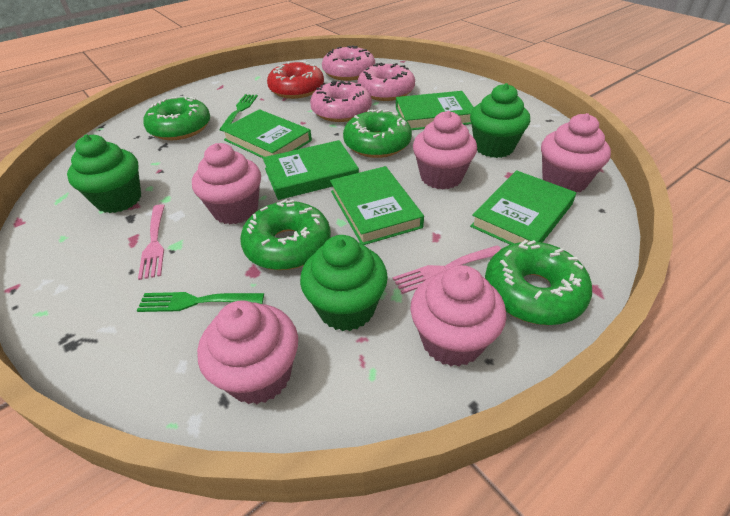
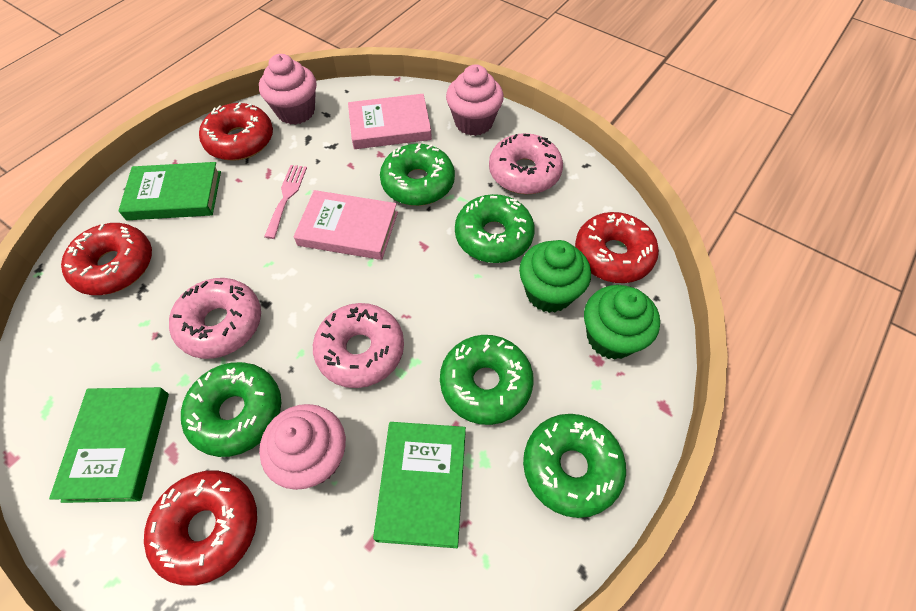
green book: [221,109,312,158] [263,140,359,200] [330,166,424,245] [396,91,474,130] [470,170,576,245] = 5 -> [49,387,169,503] [118,162,221,220] [373,422,466,548] = 3
green cupcake: [67,134,141,213] [300,235,388,331] [470,83,530,158] = 3 -> [519,240,591,313] [584,285,660,360] = 2
green donut: [143,97,210,140] [240,199,331,270] [343,109,412,158] [485,240,592,325] = 4 -> [181,362,281,457] [380,143,455,206] [440,335,534,425] [455,194,535,263] [523,414,626,518] = 5
green fork: [137,292,264,312] [219,94,258,131] = 2 -> none = 0
pink book: none = 0 -> [294,190,398,260] [348,94,432,149] = 2
pink cupcake: [192,143,261,224] [197,300,298,404] [410,265,506,366] [413,111,477,190] [541,113,611,193] = 5 -> [259,54,317,125] [259,404,346,490] [446,65,504,136] = 3
pink fork: [138,204,165,280] [393,245,501,294] = 2 -> [264,165,307,239] = 1
red donut: [267,61,324,99] = 1 -> [61,223,152,295] [144,471,257,585] [199,102,273,161] [575,212,659,283] = 4

